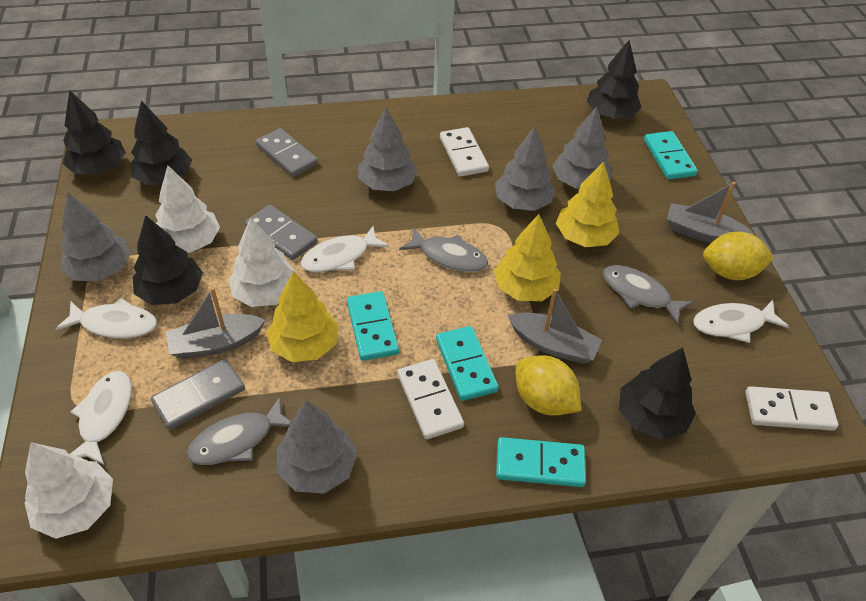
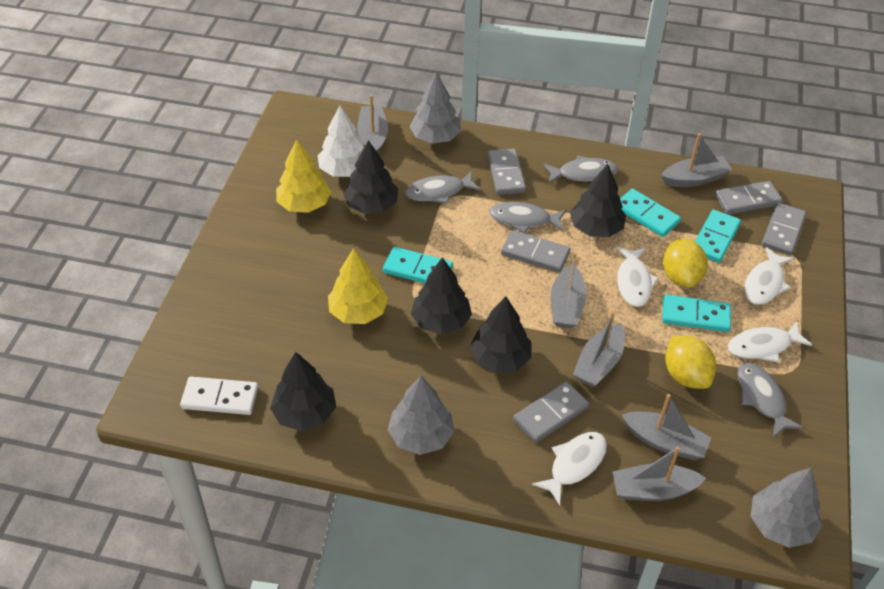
grey boat: [166,287,265,359] [508,288,602,364] [667,182,753,243] = 3 -> [357,95,388,153] [551,252,586,329] [573,311,625,387] [612,446,706,501] [622,394,712,460] [661,133,732,187] = 6
grey domino: [151,359,245,430] [245,205,318,260] [256,128,318,177] = 3 -> [487,149,526,195] [501,230,570,273] [513,381,589,443] [715,181,783,215] [761,203,807,255] = 5
grey fish: [187,397,291,465] [399,228,488,272] [603,265,693,325] = 3 -> [405,171,481,204] [489,202,566,233] [544,155,618,183] [738,363,803,438] = 4
grey tree: [60,192,131,281] [277,400,357,494] [358,108,418,191] [495,127,556,211] [552,106,611,189] = 5 -> [388,376,454,455] [409,72,461,144] [751,468,823,548] = 3
white domino: [397,359,464,439] [440,127,489,177] [745,386,838,431] = 3 -> [180,377,258,415] = 1
white tree: [25,442,113,539] [155,165,220,253] [228,217,298,307] = 3 -> [318,105,364,177] = 1
yellow tree: [266,271,339,362] [494,214,561,301] [556,161,619,247] = 3 -> [276,139,331,213] [328,248,388,324] = 2

